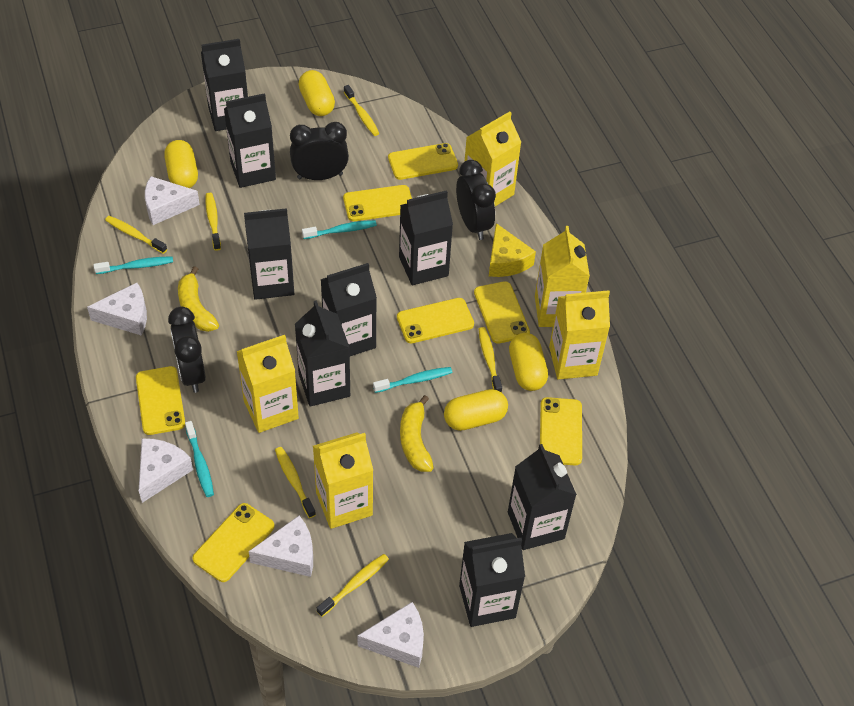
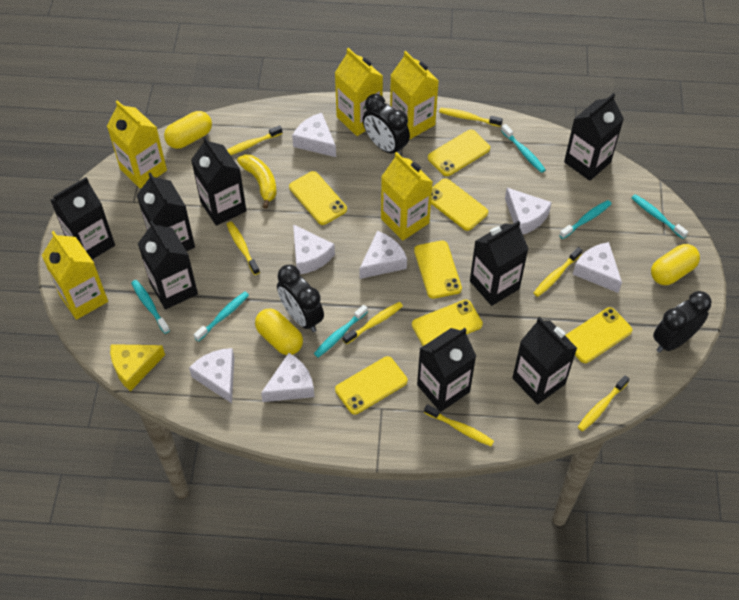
turquoise toothbrush: [93,256,173,274] [185,421,214,497] [302,220,377,239] [373,367,453,393] = 4 -> [131,280,170,334] [194,292,249,342] [314,305,368,358] [501,124,546,173] [559,200,612,239] [631,194,688,239] = 6
white cheese: [87,283,147,336] [139,438,193,503] [145,176,200,225] [249,515,313,577] [357,602,424,668] = 5 -> [189,348,235,403] [261,353,315,402] [292,113,336,157] [293,224,335,274] [360,231,407,279] [505,188,552,234] [572,242,622,293] = 7
yellow banana: [178,266,219,332] [400,395,434,472] = 2 -> [237,155,277,209] = 1
yellow capsule: [164,140,198,188] [298,70,335,116] [444,389,508,431] [509,333,548,391] = 4 -> [164,111,212,149] [255,308,303,355] [651,244,700,285] = 3
yellow toothbrush: [105,216,167,254] [205,193,221,251] [275,447,316,518] [317,554,389,617] [344,85,379,136] [478,327,502,393] = 6 -> [227,125,282,155] [227,221,260,275] [343,302,403,345] [424,404,494,446] [439,108,503,127] [534,247,582,297] [578,375,629,431] = 7

